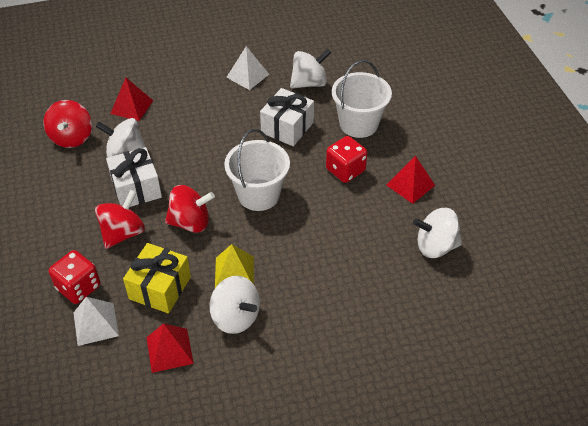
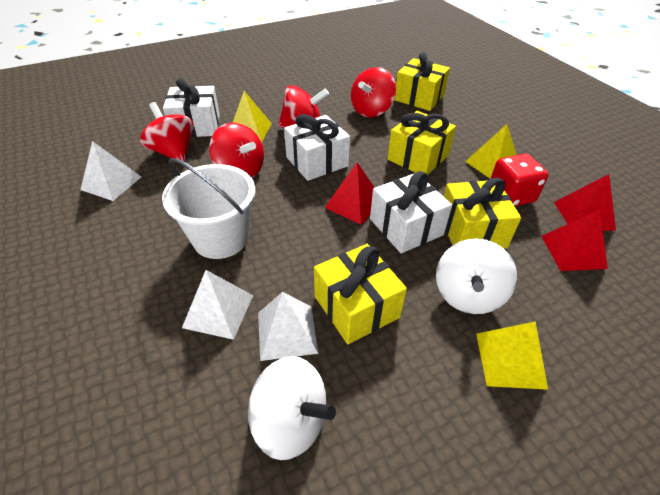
red dice: [49,250,100,304] [326,136,367,183] = 2 -> [490,154,549,206] = 1
red spinning top: [44,100,92,148] [95,190,145,249] [165,185,215,233] = 3 -> [140,102,194,162] [209,123,264,178] [278,85,329,128] [351,67,396,117] = 4
white bucket: [224,129,290,211] [332,60,392,138] = 2 -> [162,158,256,259] = 1
white gift: [106,147,162,207] [260,88,314,146] = 2 -> [163,78,220,137] [284,114,350,181] [370,171,452,253] = 3
white pyramid: [73,297,119,346] [226,46,269,90] = 2 -> [81,141,141,201] [182,270,253,340] [258,292,318,361] = 3
white spinning top: [95,118,146,158] [209,276,260,334] [290,49,331,88] [413,207,462,258] = 4 -> [248,356,336,460] [436,238,517,314] = 2
yellow gift: [123,243,191,313] = 1 -> [314,244,407,344] [387,111,456,175] [394,52,450,111] [444,178,521,248] = 4
yellow pyramid: [215,244,254,287] = 1 -> [233,91,272,143] [465,124,517,178] [476,321,548,390] = 3

